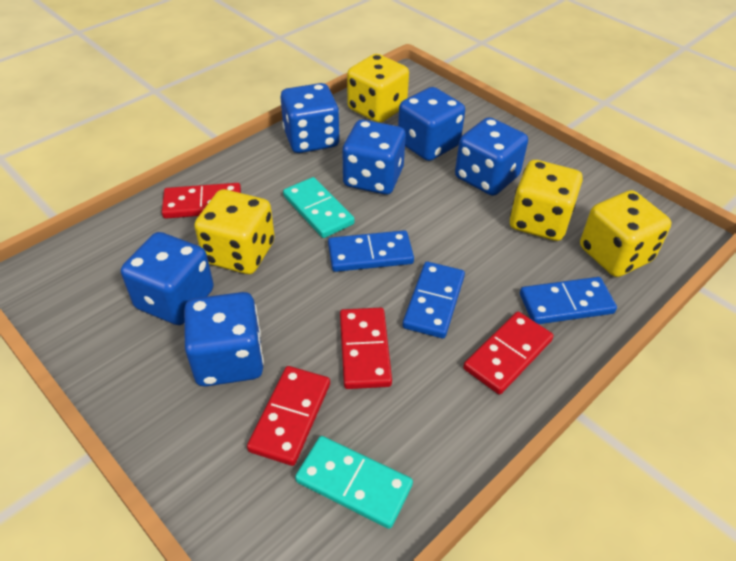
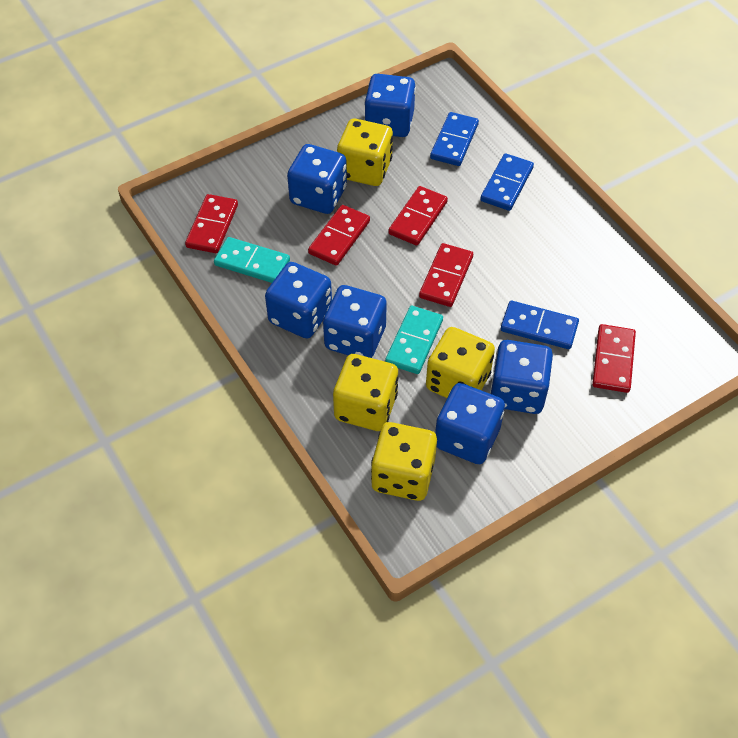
red domino: [162,183,241,219] [247,366,330,466] [340,308,392,389] [463,312,554,395] = 4 -> [185,194,238,253] [308,205,370,266] [389,186,448,246] [419,243,473,307] [592,324,636,393] = 5

